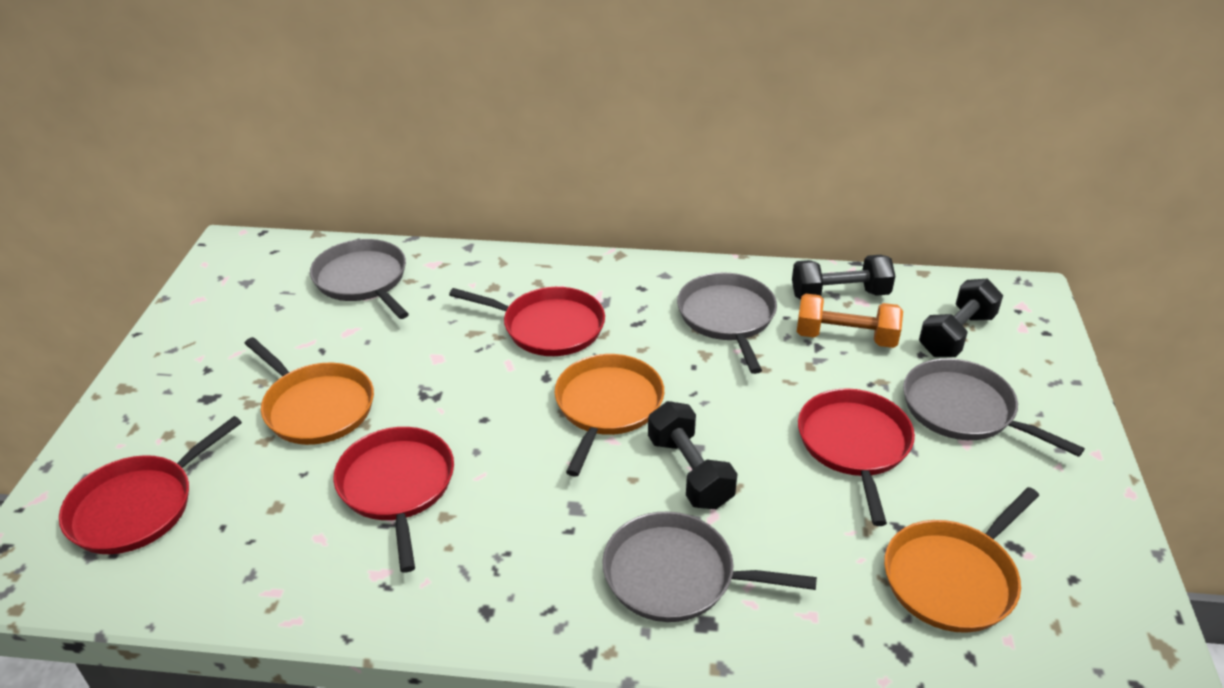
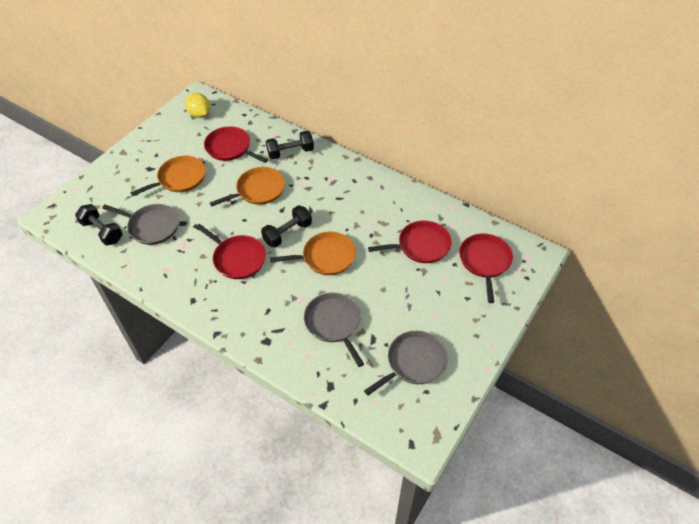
grey pan: [310,239,409,319] [602,512,817,622] [677,272,777,374] [903,358,1085,457] = 4 -> [102,204,179,245] [304,293,364,367] [364,331,448,396] = 3
orange dumbbell: [797,294,903,348] = 1 -> none = 0
yellow lemon: none = 0 -> [185,93,210,118] = 1

